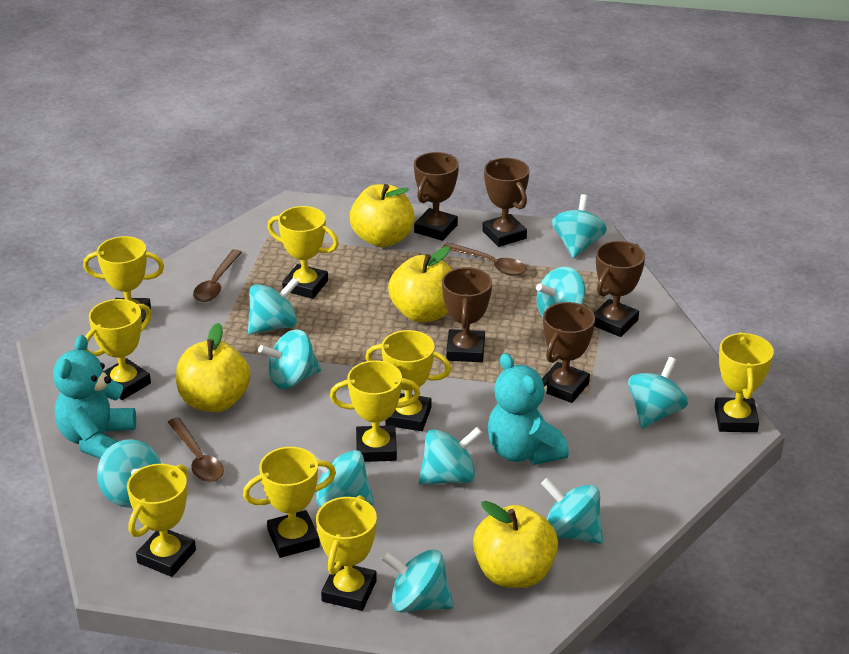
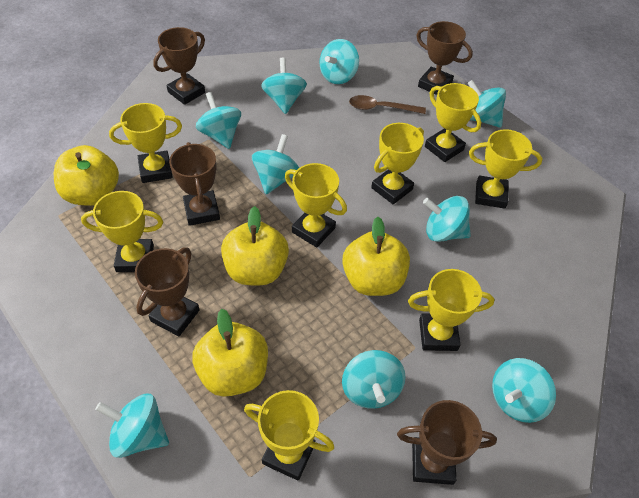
brown spoon: [168,417,224,482] [193,249,242,302] [442,242,527,276] = 3 -> [349,95,426,114] = 1
turquoise spinning top: [97,439,161,508] [248,277,299,335] [258,329,321,389] [311,450,374,507] [381,549,454,613] [419,427,482,485] [536,267,585,317] [541,478,603,544] [552,194,607,258] [628,357,688,428] = 10 -> [95,394,169,458] [196,92,241,149] [252,134,299,194] [261,58,307,114] [319,39,359,84] [342,350,406,409] [423,196,471,242] [468,80,506,128] [492,358,556,423] = 9
turquoise teddy bear: [53,335,136,459] [488,353,569,465] = 2 -> none = 0
yellow trophy: [83,236,164,323] [85,299,151,400] [127,464,196,577] [243,447,336,558] [267,206,339,299] [316,495,377,611] [330,360,420,462] [365,330,451,431] [715,332,774,432] = 9 -> [81,191,163,272] [109,103,182,183] [244,390,334,481] [285,163,347,248] [371,123,424,204] [408,269,494,351] [425,83,481,162] [469,129,542,209] = 8

